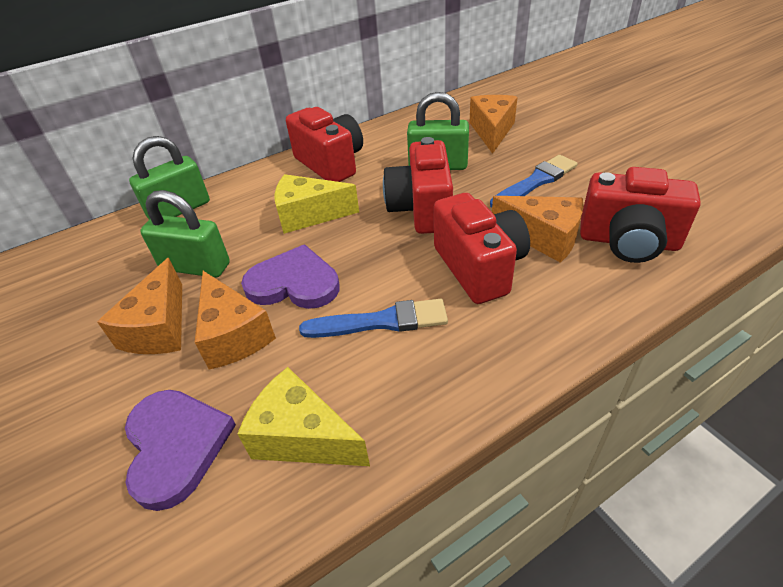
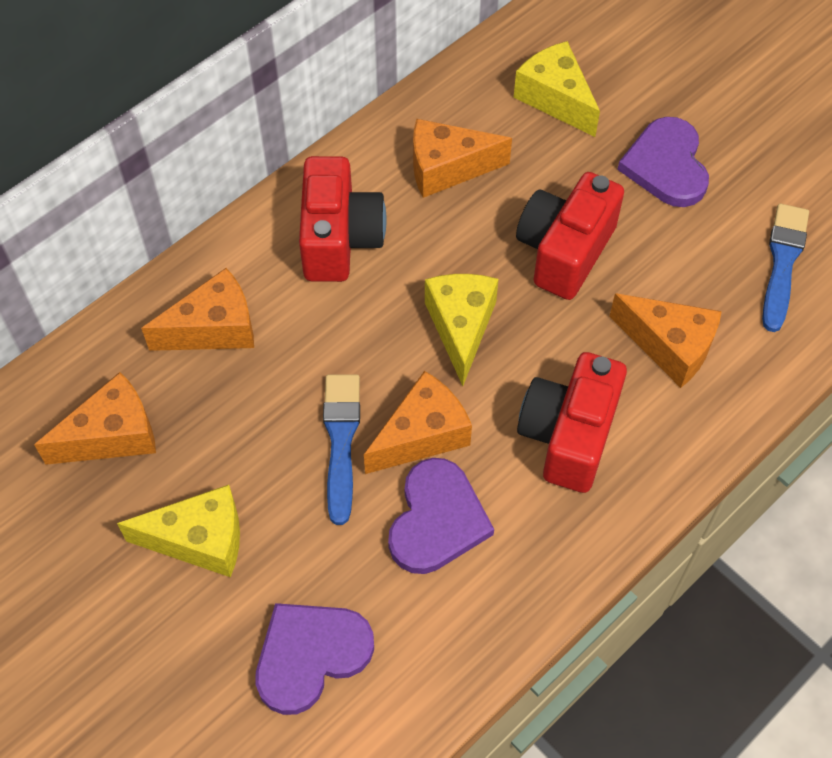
green padlock: [129,136,210,219] [140,190,230,278] [407,92,469,170] = 3 -> none = 0
orange cheese: [97,258,182,354] [195,271,276,370] [469,95,517,154] [492,196,583,263] = 4 -> [34,372,156,465] [141,268,254,351] [364,371,472,474] [413,119,512,198] [609,293,722,388] = 5
purple heart: [125,390,236,511] [241,244,340,309] = 2 -> [255,603,374,715] [388,458,494,574] [617,117,709,207] = 3
red camera: [286,107,363,182] [383,137,453,234] [434,193,530,304] [580,167,701,263] = 4 -> [299,156,386,282] [516,172,624,300] [517,352,627,493] = 3
yellow cheese: [238,367,370,466] [275,174,359,234] = 2 -> [117,485,240,577] [425,274,498,386] [514,41,600,137] = 3

